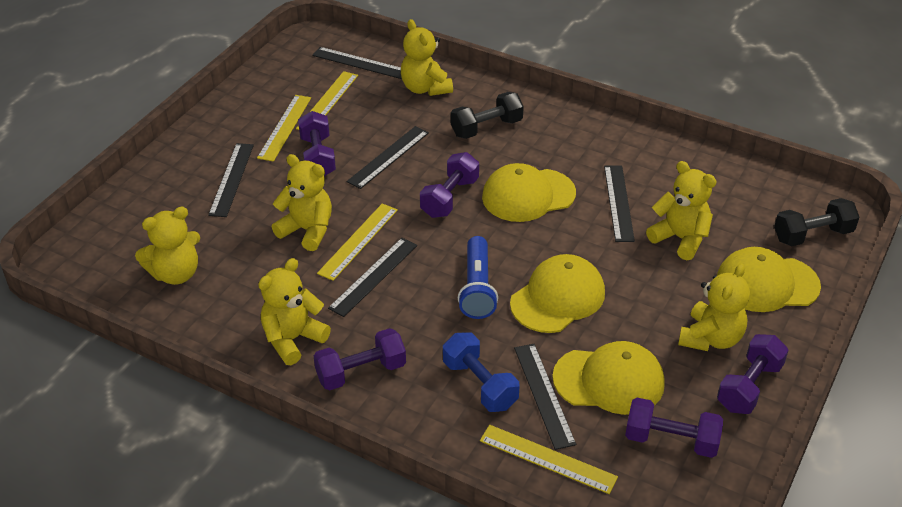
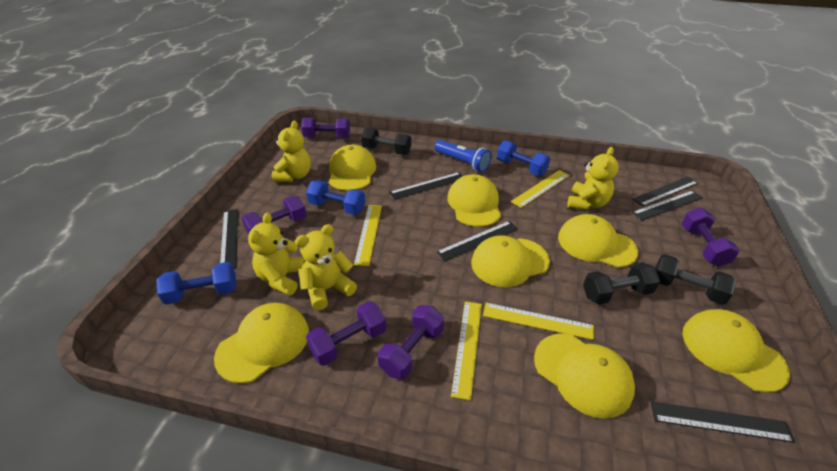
black dumbbell: [451,92,524,139] [774,198,859,246] = 2 -> [361,128,411,155] [583,262,660,305] [656,254,736,305] = 3
blue dumbbell: [443,332,520,412] = 1 -> [156,262,237,305] [306,180,365,215] [497,140,550,176] = 3
yellow cap: [482,163,576,222] [510,254,605,333] [552,341,665,415] [717,247,821,312] = 4 -> [214,303,309,383] [329,145,376,191] [447,174,501,227] [471,235,550,287] [534,334,635,419] [558,214,638,268] [682,309,790,392] = 7
yellow teddy bear: [135,207,200,285] [258,258,331,365] [272,154,332,251] [401,19,453,96] [646,161,717,260] [678,263,750,351] = 6 -> [248,213,305,296] [272,121,311,182] [295,224,357,310] [568,147,619,210] = 4

